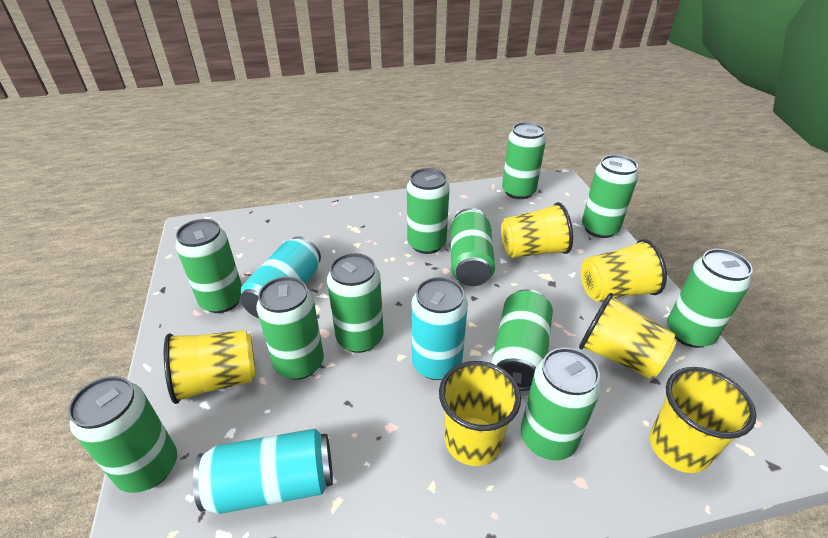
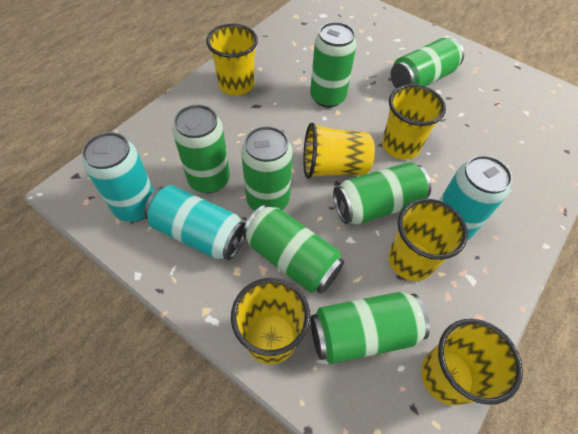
green can: [68,376,177,493] [175,219,242,313] [256,277,324,380] [327,253,384,353] [407,168,450,254] [451,208,495,286] [492,289,553,391] [502,122,546,199] [521,348,601,460] [582,155,638,238] [667,249,753,348] = 11 -> [173,104,230,193] [241,126,293,211] [243,205,344,294] [310,22,357,108] [310,292,430,364] [333,162,431,224] [391,38,464,88] = 7

